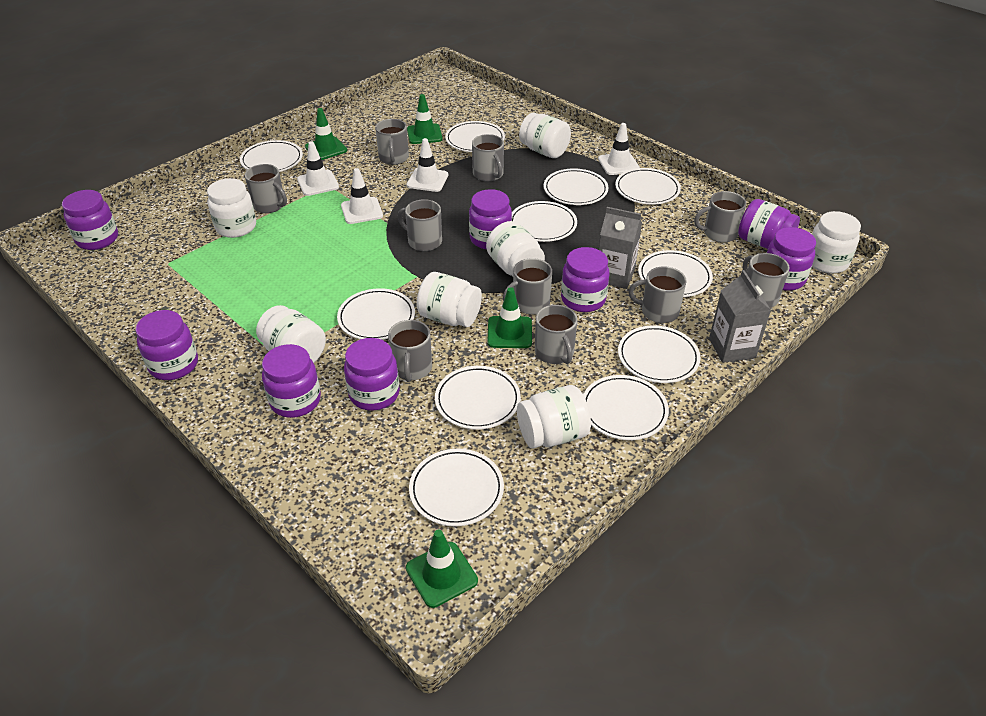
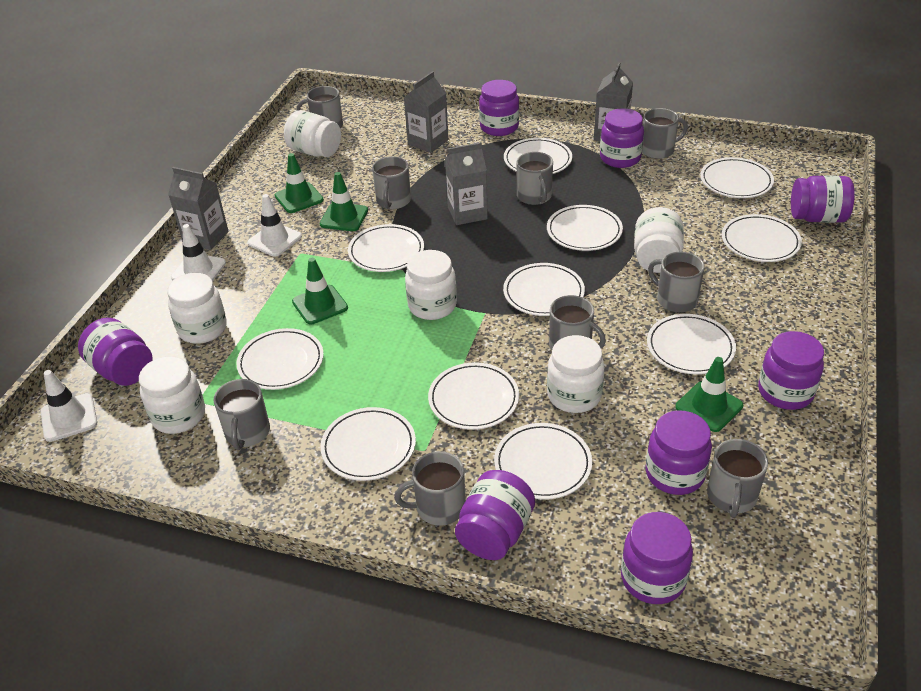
grey carton: [599,207,642,289] [709,270,771,363] = 2 -> [168,167,229,250] [404,71,449,153] [445,142,488,225] [594,63,633,141] = 4
grey mug: [245,164,287,213] [375,119,409,165] [388,320,432,382] [398,199,442,251] [472,134,504,181] [503,258,552,314] [535,305,578,364] [628,266,687,323] [694,191,746,242] [743,253,789,308] = 10 -> [213,379,270,450] [296,86,343,128] [372,156,411,209] [394,451,466,526] [517,152,553,205] [549,295,606,350] [642,108,688,159] [648,252,704,312] [707,439,768,517] = 9
white jar: [207,178,256,238] [256,305,326,363] [417,272,482,327] [486,221,545,276] [517,385,591,449] [519,113,571,158] [812,211,861,273] = 7 -> [139,356,205,434] [167,273,227,344] [284,110,341,157] [405,250,457,320] [547,335,605,413] [634,207,684,273] = 6
white traffic cone: [297,141,339,196] [341,168,383,224] [407,138,448,192] [598,123,640,175] = 4 -> [41,370,97,442] [171,224,226,281] [247,194,302,257] = 3

